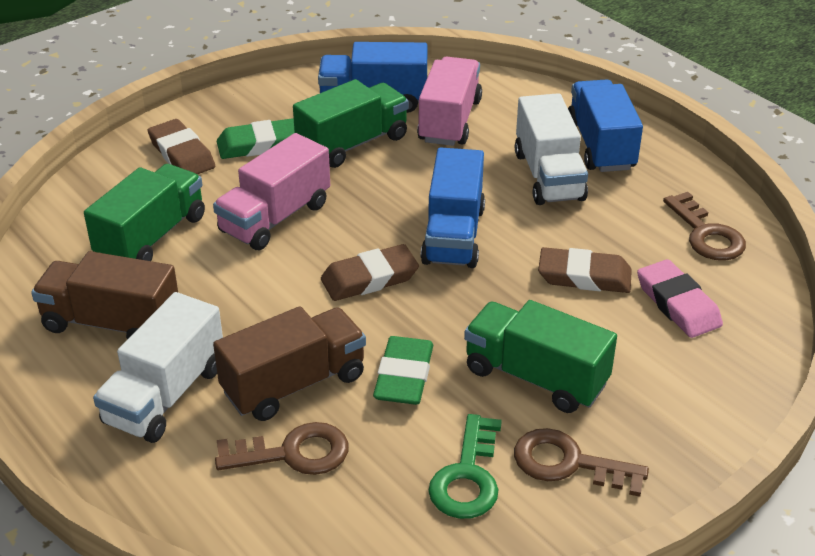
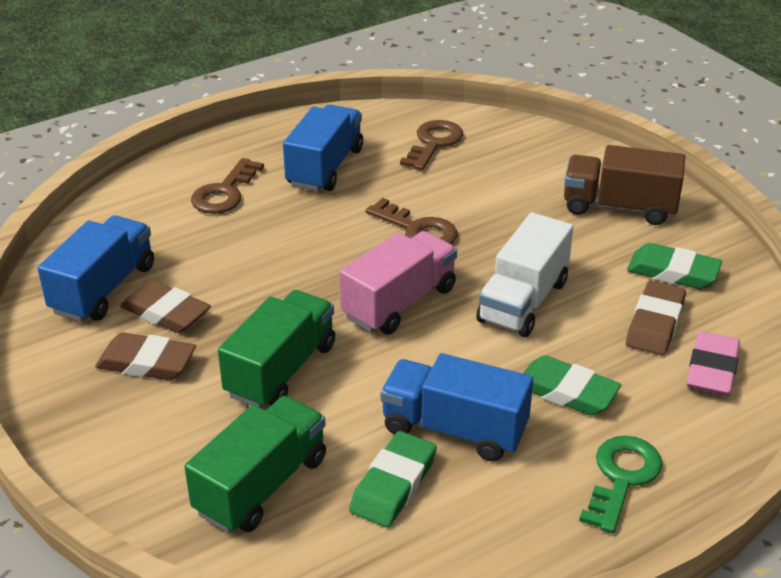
brown truck: [31,251,178,339] [213,306,366,421] = 2 -> [564,145,685,225] = 1
green eraser: [217,118,295,159] [373,336,433,405] = 2 -> [349,431,437,528] [523,355,621,415] [627,243,722,289] = 3
green truck: [84,164,205,261] [293,79,409,168] [464,300,617,413] = 3 -> [184,396,326,533] [218,290,335,408] = 2
pink truck: [213,133,330,250] [417,57,482,146] = 2 -> [339,231,457,334] = 1
white truck: [93,292,223,443] [515,93,588,205] = 2 -> [476,212,573,337] = 1

